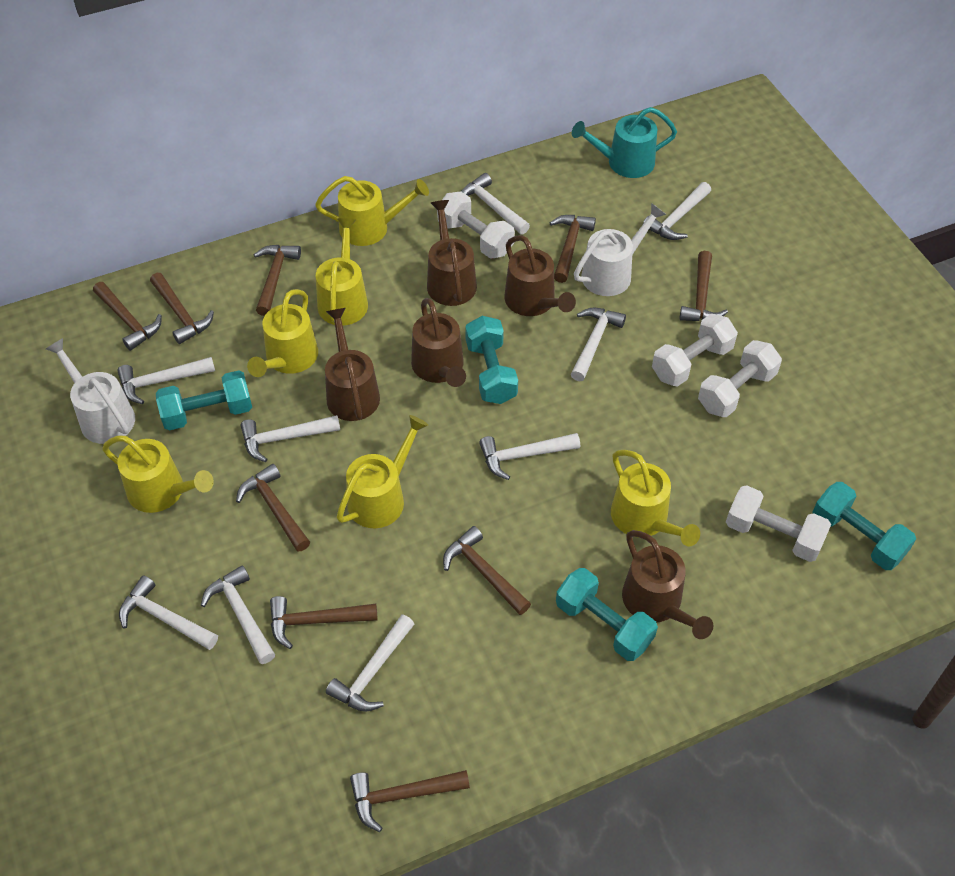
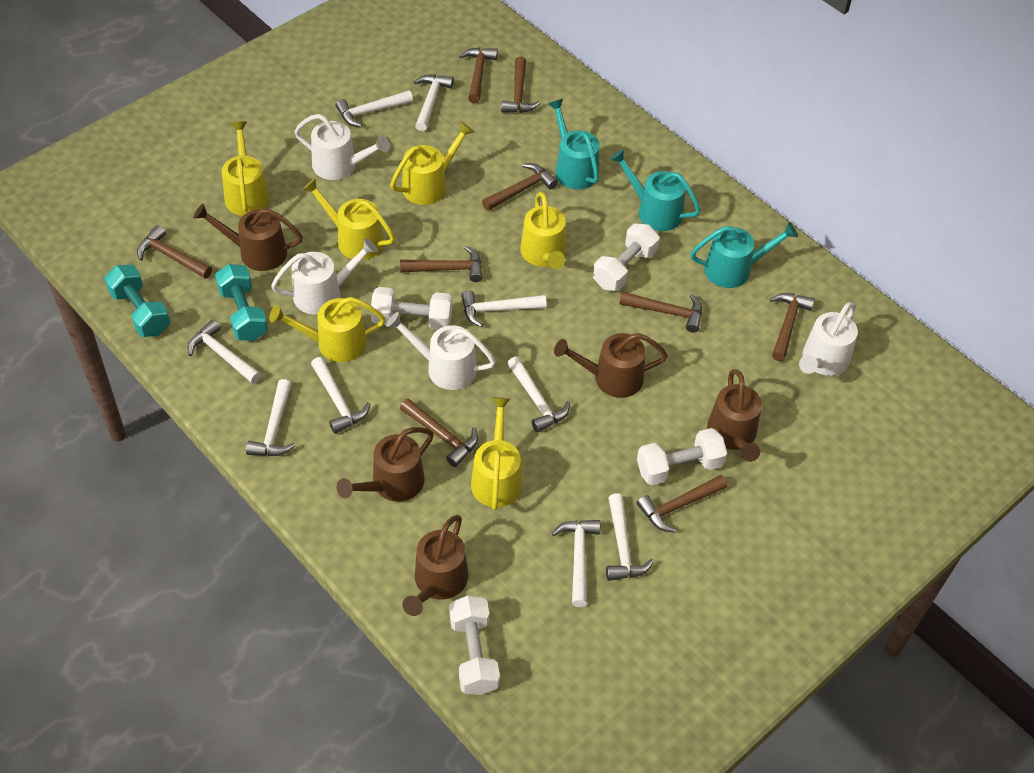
turquoise dumbbell: [156,370,252,431] [465,316,518,404] [556,568,658,661] [813,482,916,570] = 4 -> [104,265,170,337] [215,264,268,341] = 2
turquoise watering can: [572,107,677,178] = 1 -> [548,99,600,190] [610,149,701,231] [690,222,798,288] = 3
white watering can: [46,338,135,444] [574,203,666,296] = 2 -> [271,238,378,314] [294,114,390,180] [386,312,496,390] [799,302,858,376] = 4

